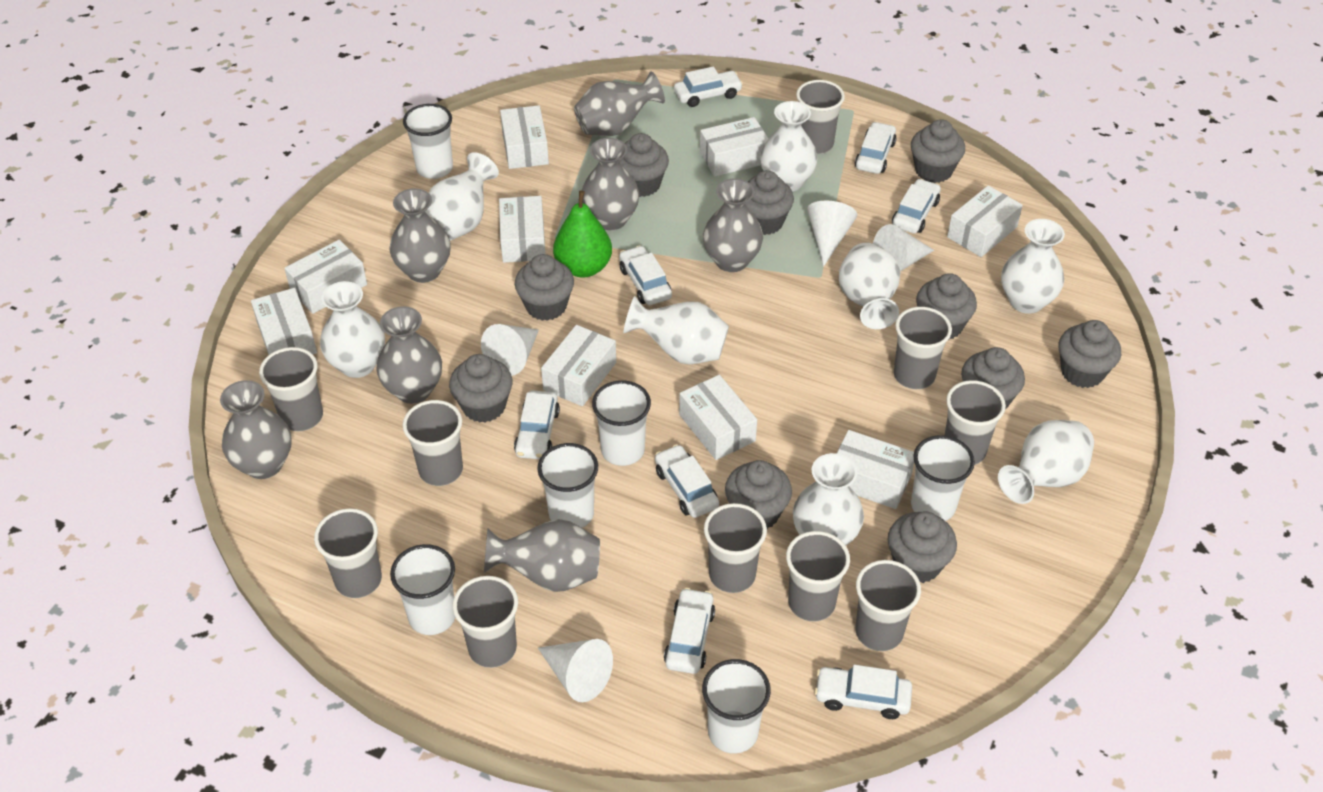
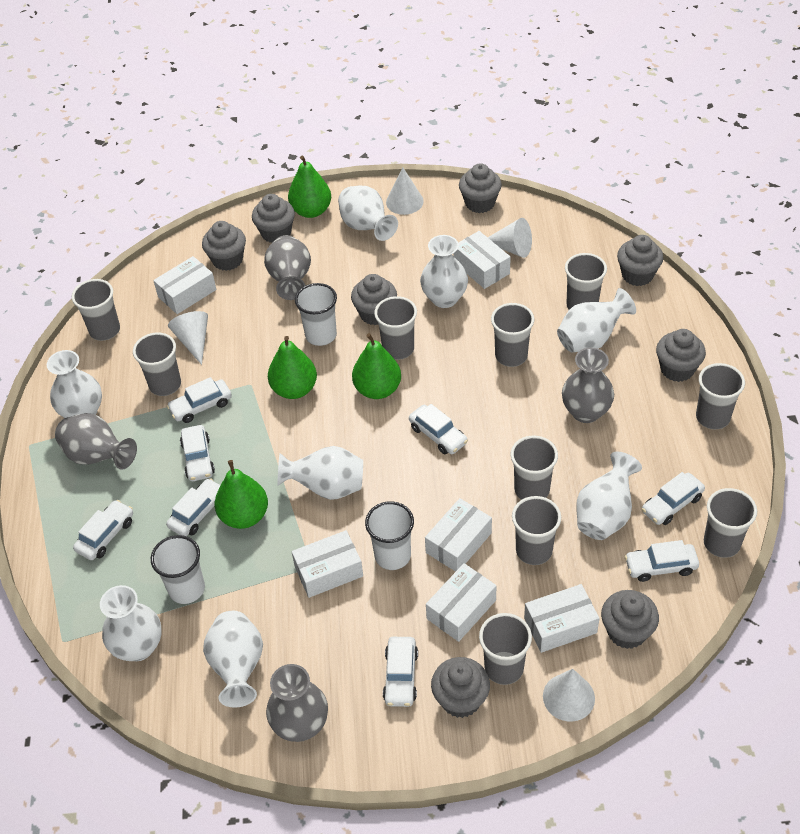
green pear: [553,191,612,278] = 1 -> [214,460,268,529] [268,336,317,399] [288,155,331,218] [352,333,401,399] = 4
grey cupcake: [449,354,513,423] [515,254,574,321] [619,133,669,197] [725,460,792,529] [745,170,794,235] [888,511,957,583] [911,119,965,183] [916,273,977,340] [961,347,1025,409] [1059,320,1121,388] = 10 -> [202,221,246,271] [252,194,295,243] [351,274,397,325] [431,657,490,718] [459,163,502,213] [601,590,659,649] [617,235,663,286] [656,329,706,382] = 8
grey vase: [220,380,292,479] [376,306,442,404] [389,189,451,283] [484,519,600,592] [574,71,665,136] [582,138,640,230] [703,179,763,272] = 7 -> [55,413,137,470] [264,235,311,300] [266,664,328,742] [562,347,614,423] = 4
white box: [251,288,317,355] [284,240,367,314] [499,196,545,263] [500,105,549,169] [541,325,616,406] [679,375,757,460] [700,117,769,177] [837,430,914,509] [947,185,1023,257] = 9 -> [153,256,216,314] [292,530,363,598] [425,498,492,572] [426,563,496,642] [453,231,511,289] [524,584,600,653] = 6
white cup: [390,544,456,635] [403,104,453,179] [537,443,598,528] [592,380,651,466] [702,659,771,754] [911,435,975,521] = 6 -> [151,535,205,604] [295,283,337,346] [365,501,414,570] = 3

